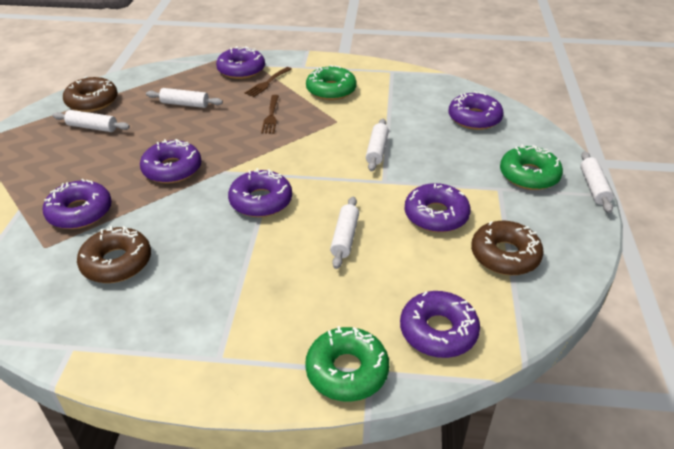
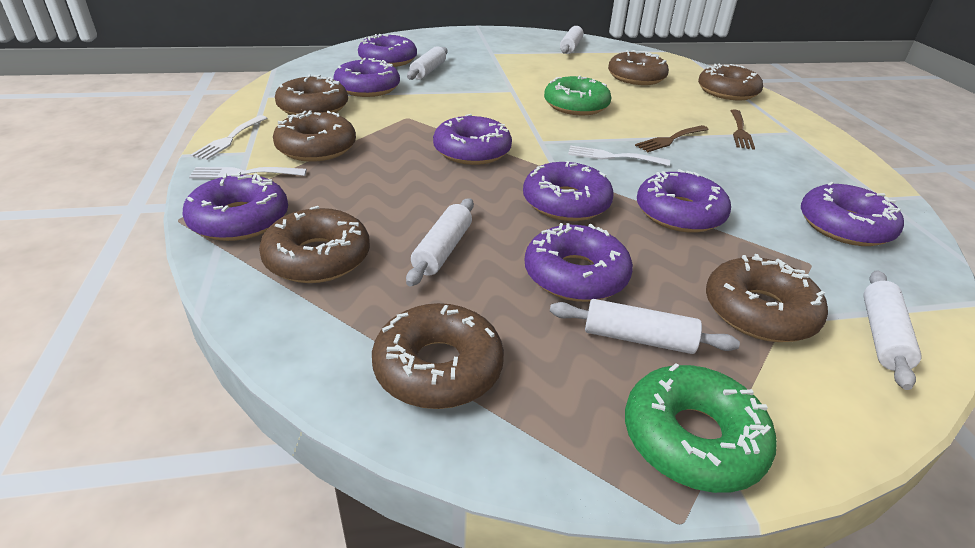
brown donut: [63,76,118,112] [77,226,151,283] [471,221,544,275] = 3 -> [259,206,370,283] [273,110,356,162] [275,75,348,115] [372,303,504,409] [608,50,669,85] [698,64,763,100] [706,254,828,342] = 7
green donut: [305,326,389,402] [306,65,357,100] [500,145,563,190] = 3 -> [544,76,611,115] [625,363,777,493] = 2
purple donut: [43,179,112,229] [140,139,201,184] [216,46,265,79] [228,168,292,217] [400,291,480,358] [404,183,471,233] [448,91,504,130] = 7 -> [183,172,288,241] [333,58,400,97] [358,34,417,67] [433,114,512,165] [523,161,614,221] [525,223,633,302] [637,169,731,233] [801,182,904,246] = 8
white fork: none = 0 -> [189,167,307,179] [190,115,267,160] [568,146,670,166] = 3

